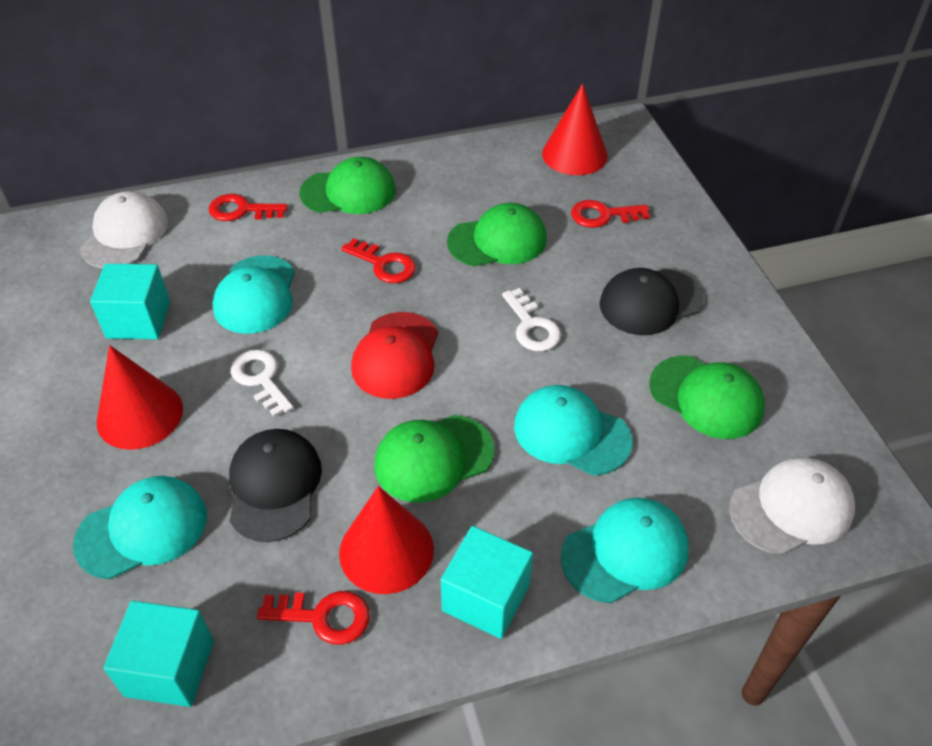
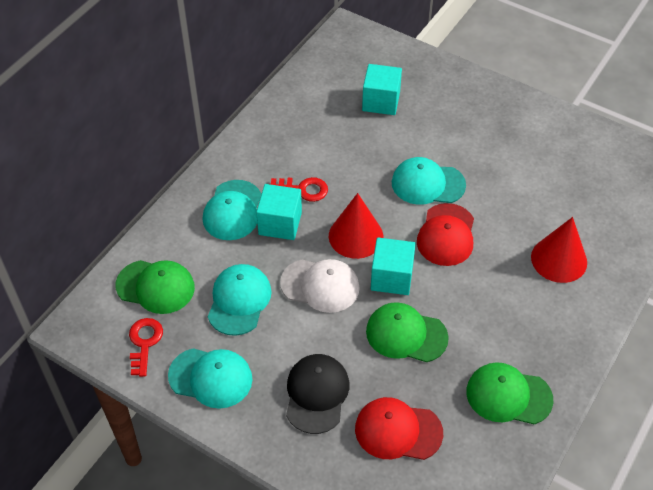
black cap: [229,429,322,542] [600,268,704,335] = 2 -> [286,354,350,434] = 1
green cap: [299,157,396,214] [374,415,494,503] [447,203,547,266] [649,356,765,439] = 4 -> [116,260,195,314] [366,302,449,362] [466,362,553,425] = 3
red cap: [351,312,438,399] = 1 -> [355,397,443,460] [417,203,474,266] = 2
red cone: [97,345,183,450] [339,486,434,594] [542,84,608,175] = 3 -> [329,193,383,259] [531,217,587,283] = 2
red key: [209,194,288,221] [257,591,370,645] [341,238,416,283] [571,200,650,228] = 4 -> [129,318,163,377] [270,177,328,202] = 2
white cap: [80,191,168,268] [729,457,855,555] = 2 -> [280,259,360,313] = 1
white key: [230,349,294,417] [502,288,561,351] = 2 -> none = 0

